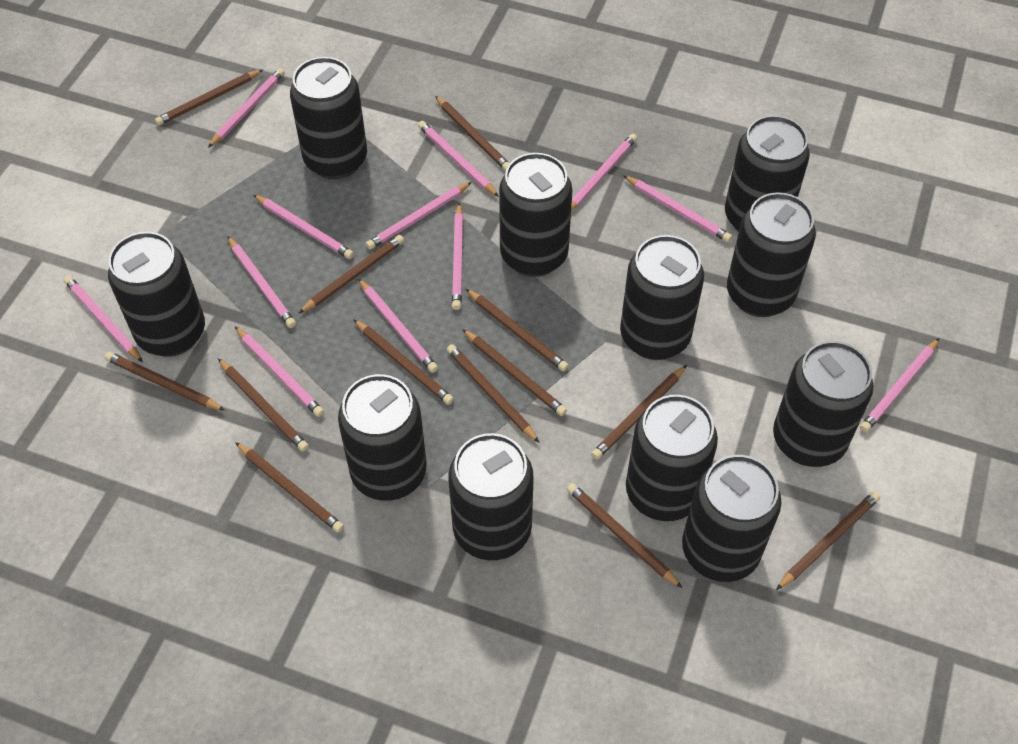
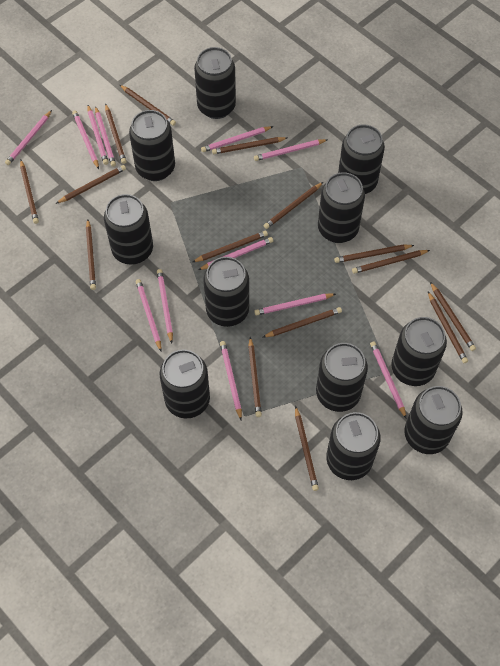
brown pencil: [105,352,225,411] [155,70,263,126] [218,358,309,452] [235,442,344,533] [298,235,404,314] [353,319,454,405] [435,96,510,171] [447,344,540,443] [462,329,567,416] [466,289,569,371] [567,483,682,588] [591,365,687,460] [776,491,880,590] = 13 -> [20,160,39,224] [56,165,126,204] [86,219,96,290] [105,103,127,164] [120,85,176,126] [193,231,268,262] [212,137,287,154] [248,337,262,417] [263,307,342,337] [264,182,323,229] [295,406,319,491] [334,245,414,263] [352,250,430,274] [428,292,468,363] [430,282,476,351] = 15

